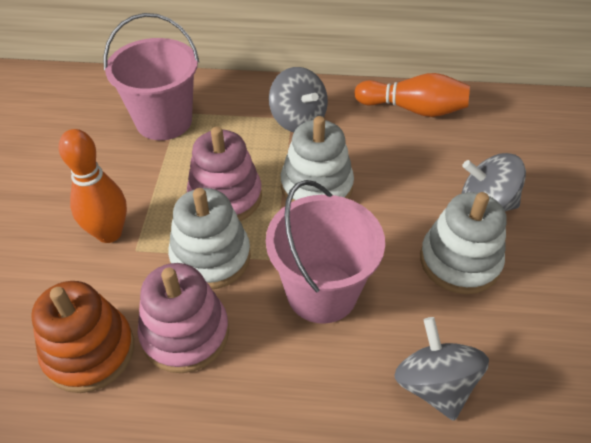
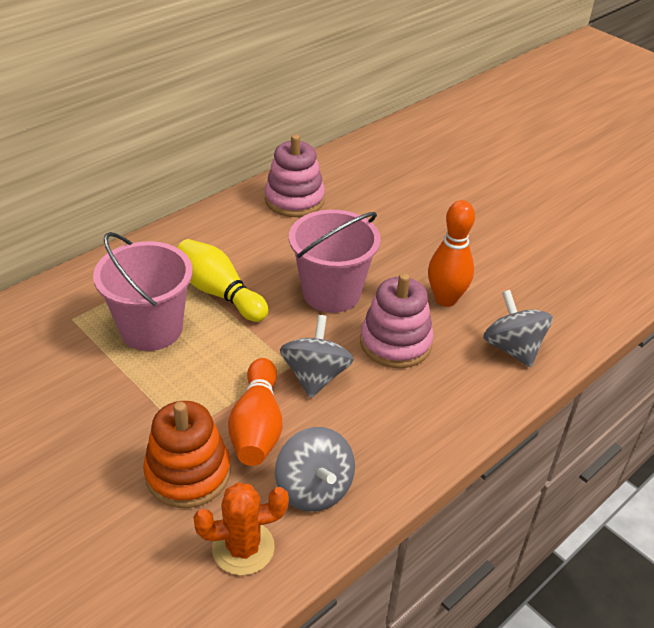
orange cactus: none = 0 -> [193,482,289,575] = 1
white stacking toy: [168,188,251,289] [281,116,354,202] [420,192,507,294] = 3 -> none = 0
yellow bowling pin: none = 0 -> [177,239,269,322] = 1

